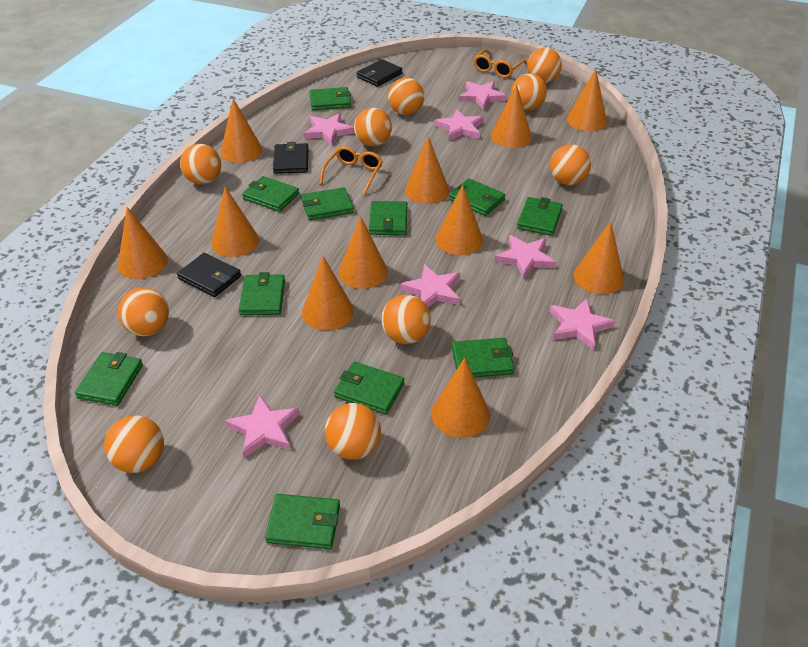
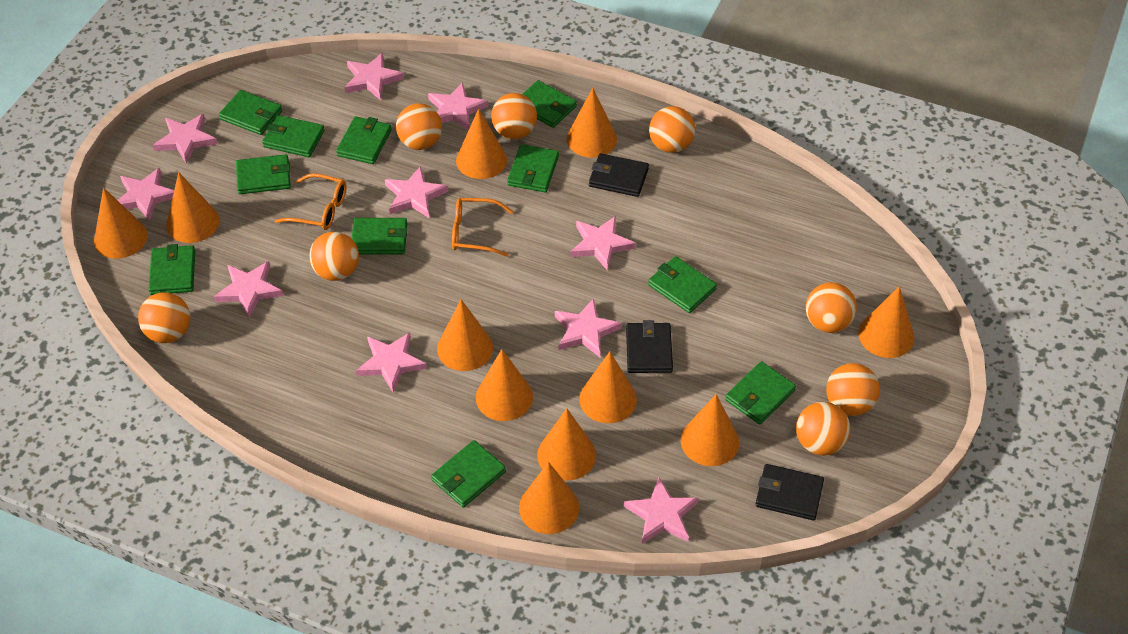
orange ball: [104,415,164,473] [118,287,169,336] [180,144,221,184] [325,403,381,460] [354,108,392,147] [381,295,431,344] [388,78,424,115] [511,73,547,110] [527,48,562,83] [550,144,591,185] = 10 -> [138,292,190,343] [309,232,359,281] [396,103,442,150] [491,93,537,139] [649,106,695,153] [796,402,850,455] [806,282,857,333] [826,363,880,416] = 8
pink star: [225,394,299,458] [304,113,355,145] [400,264,460,307] [435,109,484,141] [459,81,507,110] [495,235,557,279] [549,299,615,350] = 7 -> [118,168,174,221] [153,114,218,164] [214,261,283,318] [345,53,404,100] [356,332,427,392] [385,166,448,218] [428,82,488,130] [555,298,622,357] [570,216,636,271] [624,477,699,544] = 10

